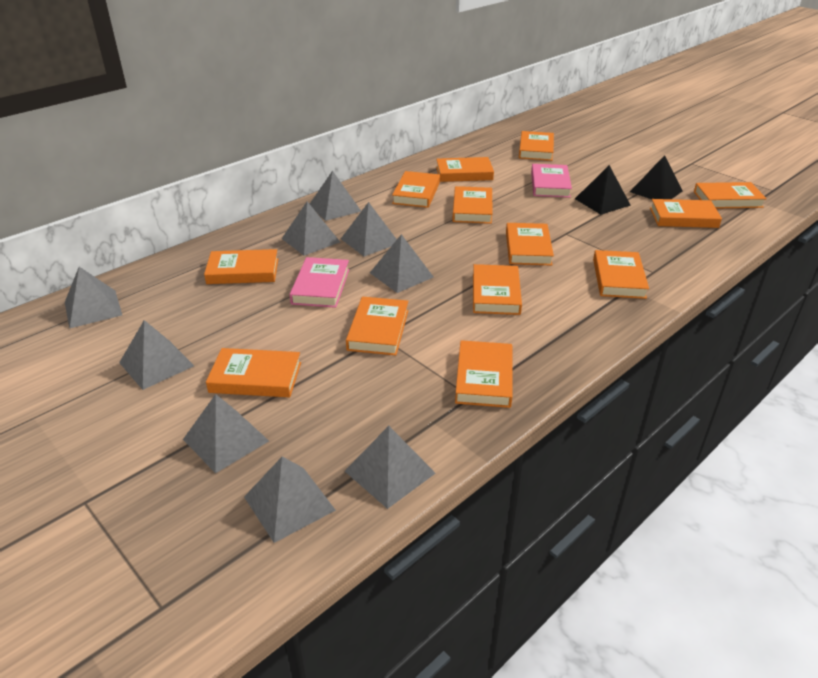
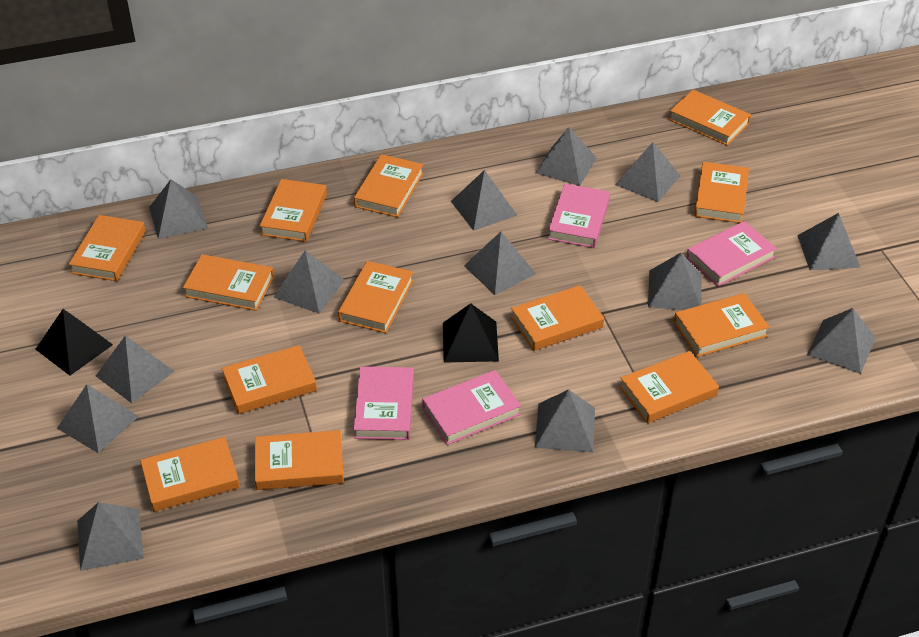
grey pyramid: [65,267,122,329] [119,320,194,390] [183,394,269,474] [244,456,336,543] [282,202,340,256] [310,171,361,221] [341,202,397,256] [345,426,436,509] [370,234,433,293] = 9 -> [57,384,139,454] [77,502,144,571] [96,335,174,403] [149,179,208,239] [273,250,345,313] [451,170,517,231] [464,232,536,295] [535,128,597,186] [535,389,595,452] [615,142,680,202] [648,253,701,310] [797,213,860,270] [807,308,876,374] = 13
pink book: [290,257,349,308] [531,164,572,198] = 2 -> [354,366,414,440] [422,370,521,445] [548,184,610,248] [686,221,777,286] = 4

